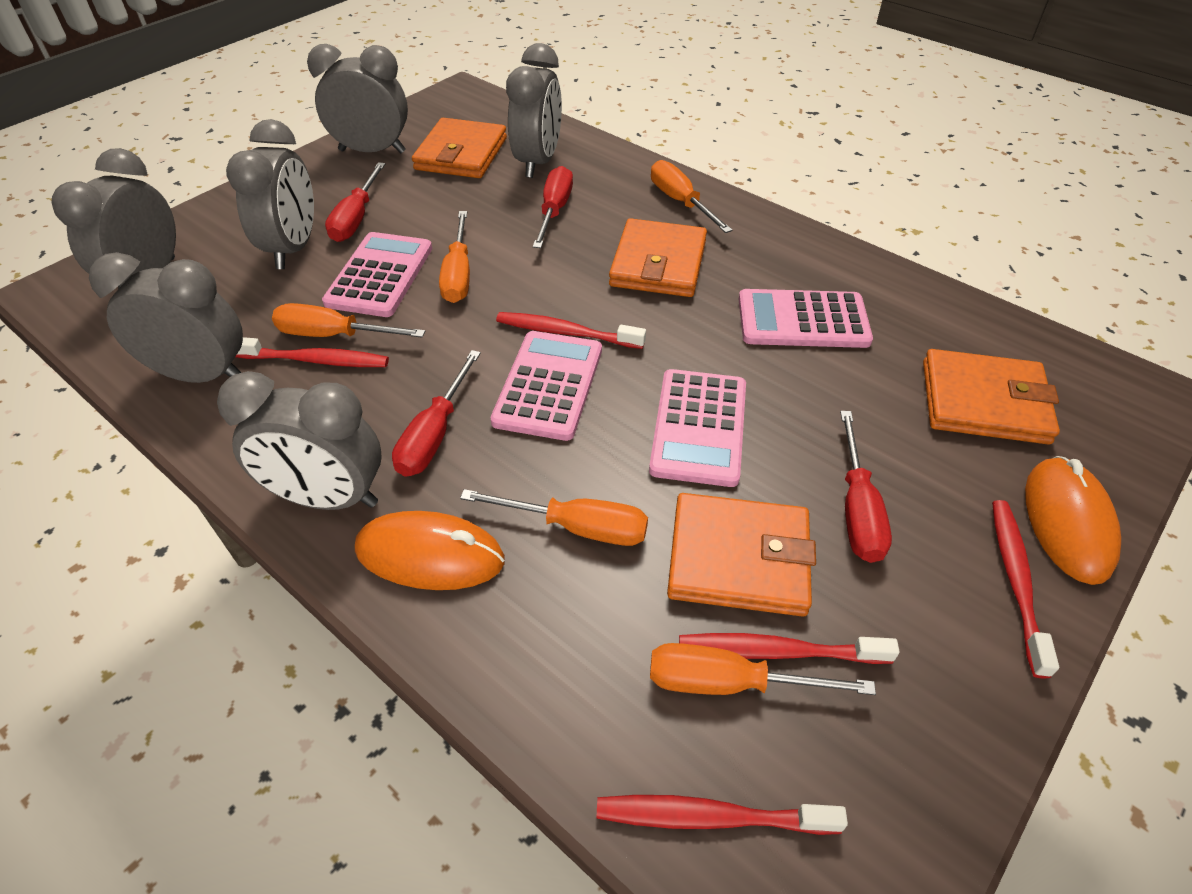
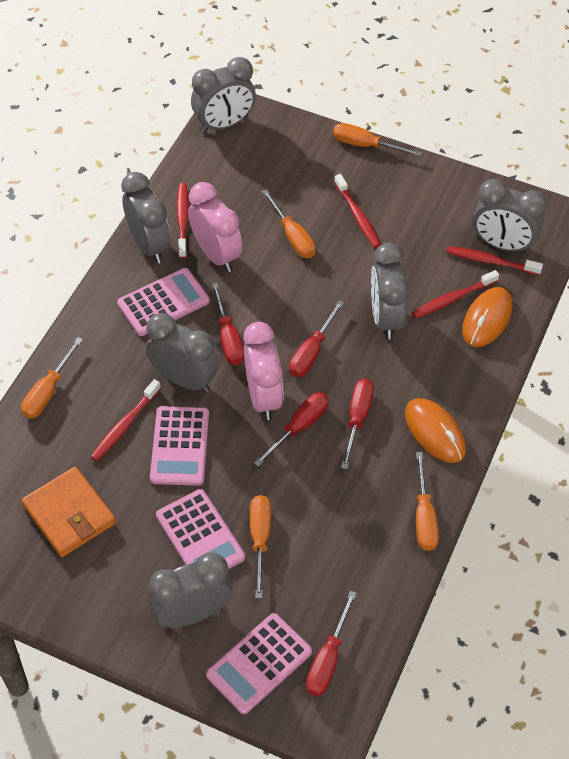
orange wallet: [412,118,507,178] [609,218,707,297] [667,493,816,617] [923,349,1060,444] = 4 -> [22,467,116,557] = 1
pink clock: none = 0 -> [188,182,242,272] [243,322,284,420] = 2
red screwdriver: [325,162,385,242] [392,350,481,477] [533,166,573,248] [840,411,892,563] = 4 -> [211,283,244,365] [254,392,329,467] [289,300,344,377] [306,591,357,696] [341,378,374,469] = 5

